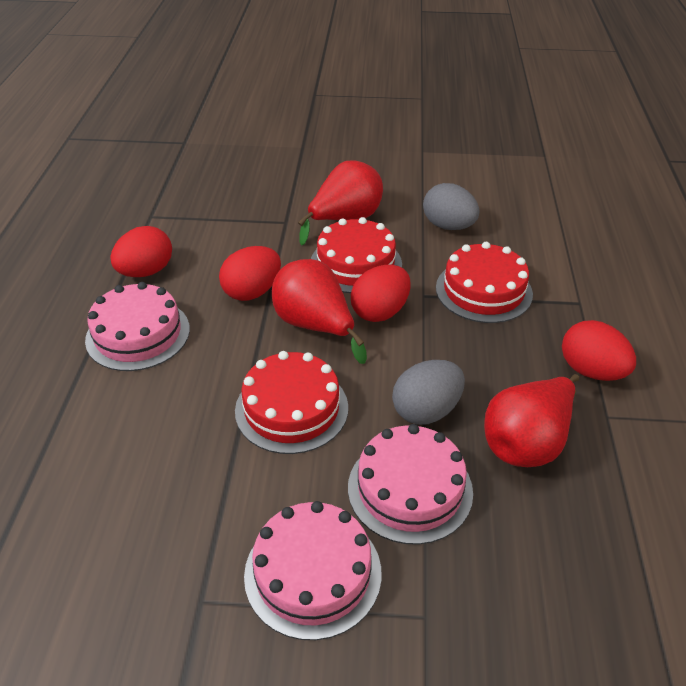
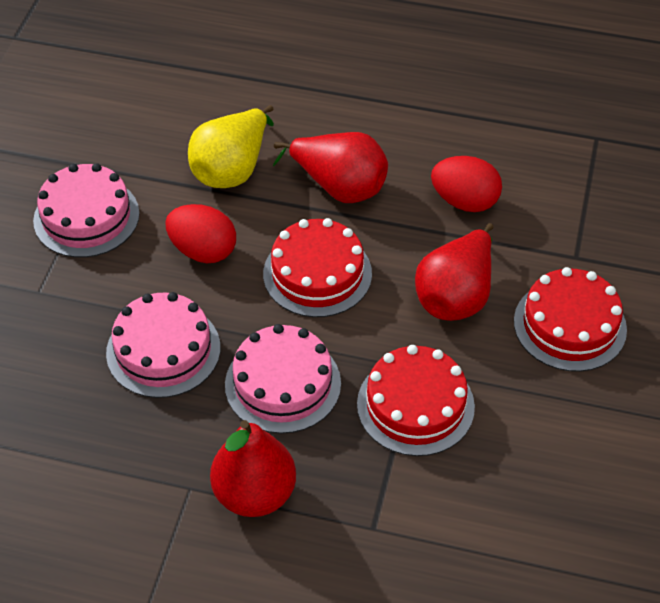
grey egg: [392,360,465,425] [423,183,479,230] = 2 -> none = 0
red egg: [110,226,172,277] [219,246,281,301] [351,265,411,322] [562,320,636,381] = 4 -> [166,204,236,263] [431,156,502,212] = 2
yellow pear: none = 0 -> [188,105,274,188] = 1

